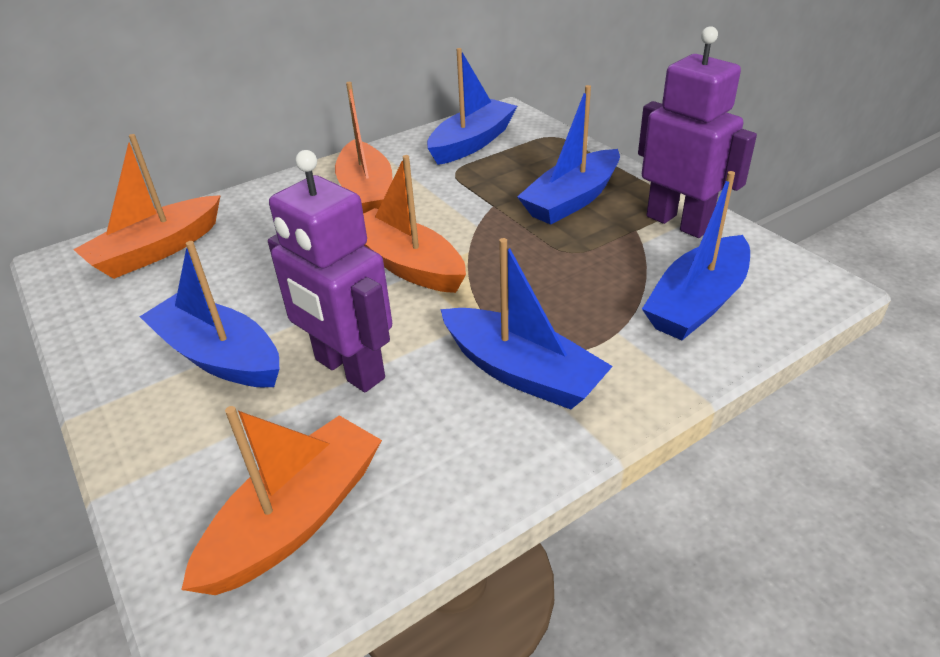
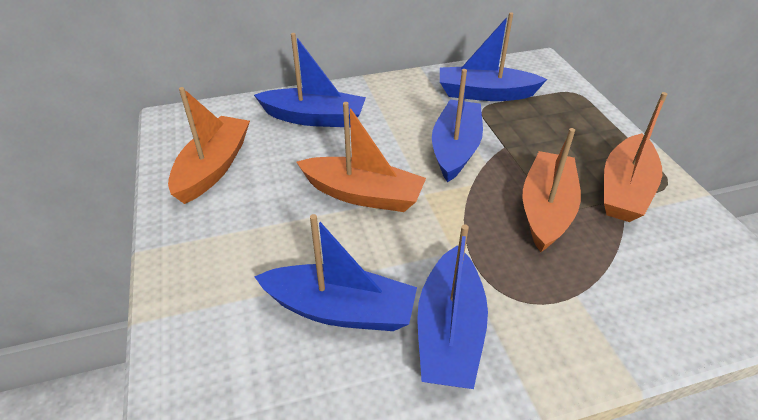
purple robot: [268,150,392,392] [638,26,757,238] = 2 -> none = 0

